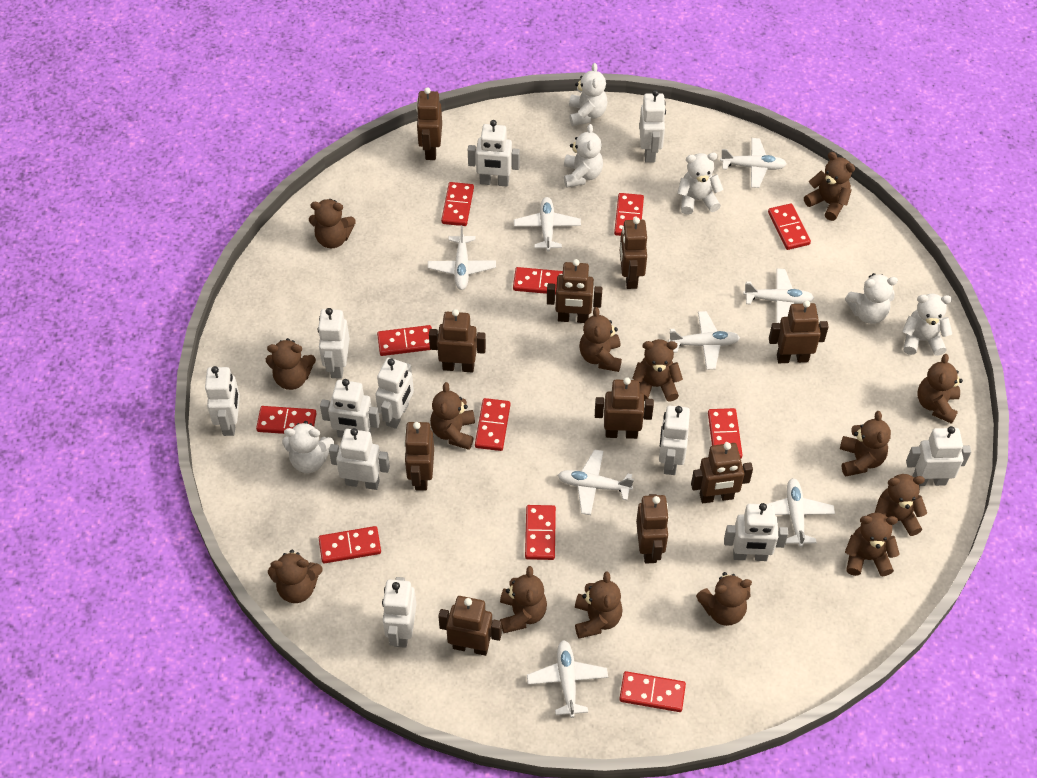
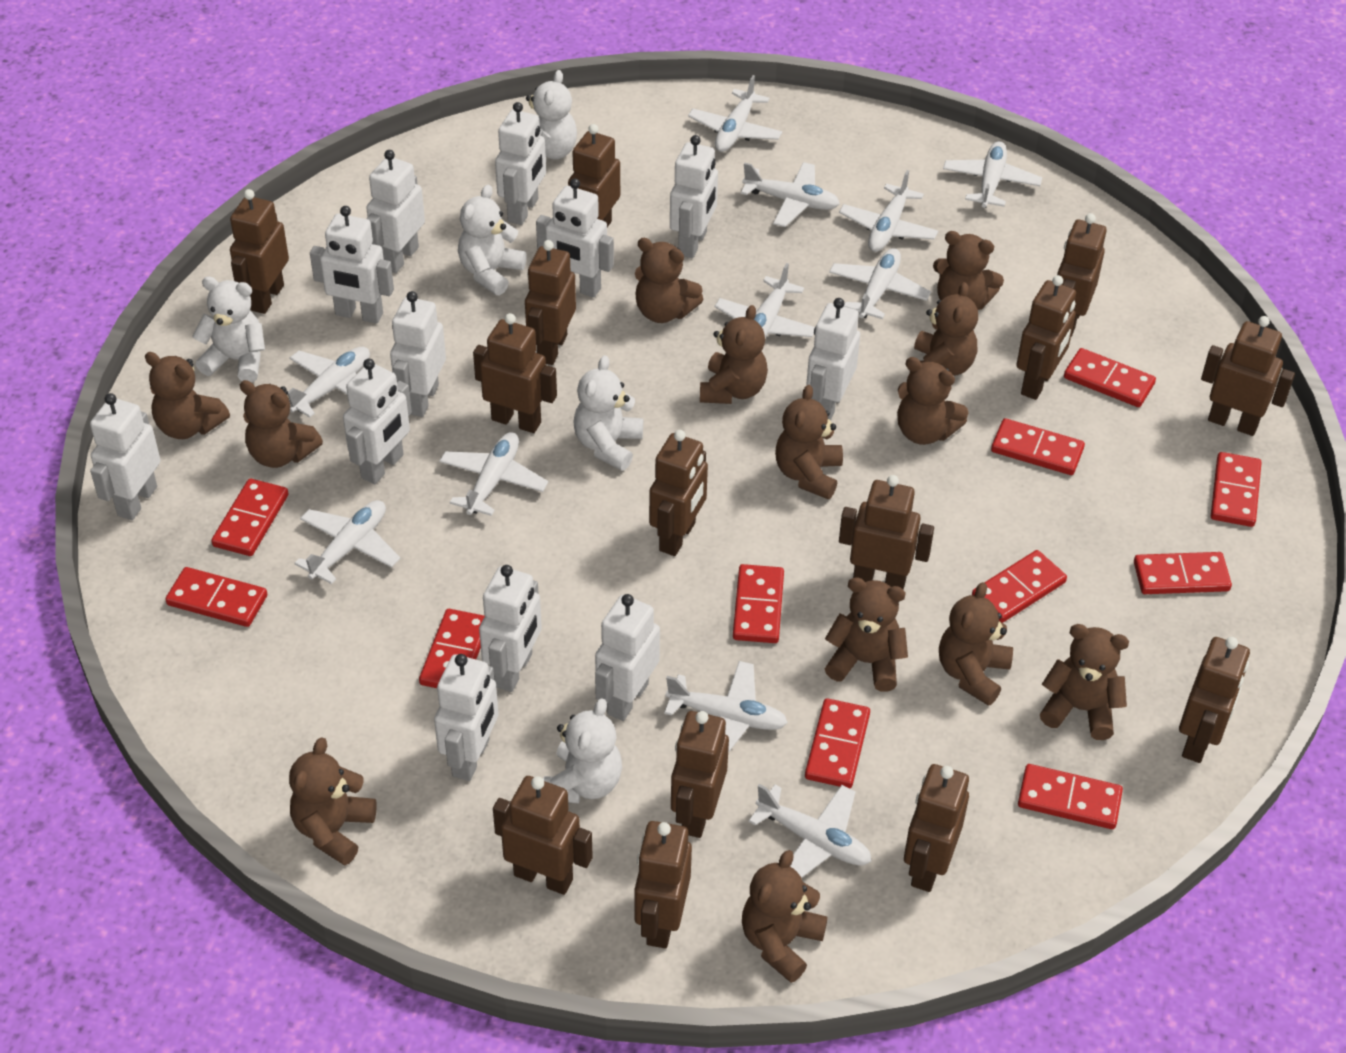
brown robot: [404,422,434,491] [416,87,442,160] [429,309,486,372] [438,596,502,656] [547,259,602,323] [595,377,654,439] [620,217,647,289] [636,494,669,563] [691,442,753,503] [769,300,829,363] = 10 -> [230,189,289,314] [473,313,557,433] [493,776,593,895] [525,240,576,365] [568,124,620,227] [634,821,692,948] [649,430,708,556] [671,711,729,838] [839,475,934,589] [904,764,969,892] [1016,275,1076,400] [1057,213,1107,337] [1179,637,1250,763] [1201,316,1295,436] = 14
brown teddy bear: [266,338,316,390] [268,550,323,603] [309,199,356,248] [430,382,475,450] [500,566,547,633] [575,572,623,639] [579,307,622,372] [632,339,683,402] [696,572,752,626] [804,152,855,221] [840,411,891,477] [845,513,900,576] [875,474,927,536] [918,354,963,424] = 14 -> [145,352,230,439] [240,380,323,468] [289,738,377,866] [635,238,704,323] [700,305,768,404] [742,850,828,983] [775,385,843,499] [825,577,908,692] [897,357,968,445] [914,282,978,376] [933,231,1004,310] [939,582,1013,706] [1040,624,1129,740] = 13
white plane: [428,225,496,290] [514,197,581,251] [527,640,608,718] [558,449,634,515] [668,311,740,370] [720,138,787,188] [743,269,814,323] [768,478,835,547] = 8 -> [288,347,370,418] [294,500,400,584] [439,432,548,516] [664,661,788,753] [688,75,782,152] [714,263,815,338] [741,162,840,227] [749,784,872,878] [829,248,931,319] [839,170,938,252] [943,141,1042,208] = 11
white robot: [205,366,240,436] [318,308,350,379] [320,379,380,438] [329,428,390,490] [375,358,414,429] [382,577,416,648] [468,120,520,186] [639,90,666,162] [659,406,690,475] [724,503,788,561] [906,426,971,486] = 11 -> [90,393,161,520] [310,206,394,324] [343,359,412,484] [366,150,425,273] [390,291,446,417] [434,654,499,781] [479,565,542,692] [495,102,546,225] [536,178,614,298] [595,594,660,721] [670,135,718,258] [806,298,860,421] = 12
white teddy bear: [282,421,334,473] [564,124,603,188] [569,63,607,126] [677,153,723,215] [845,273,898,324] [902,293,952,356] = 6 -> [192,276,265,383] [458,185,527,295] [526,70,577,160] [543,698,622,803] [573,355,643,471] = 5

